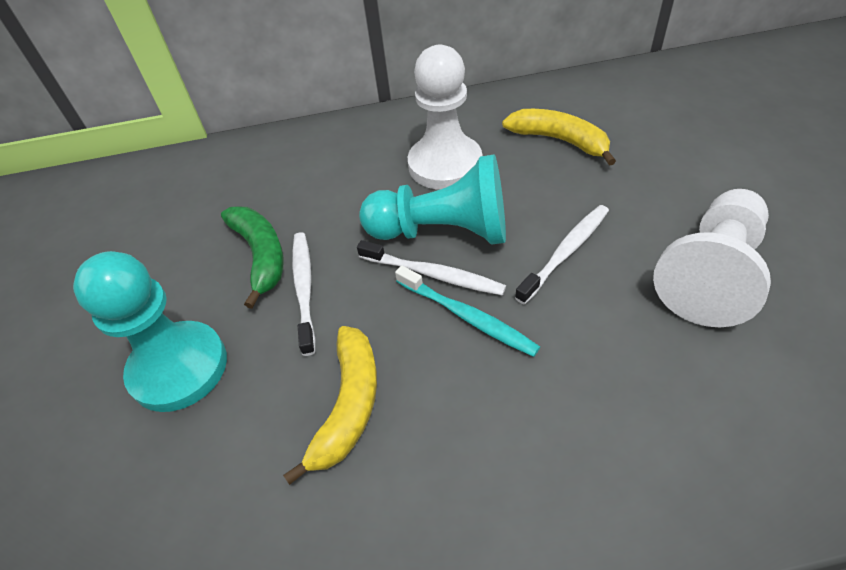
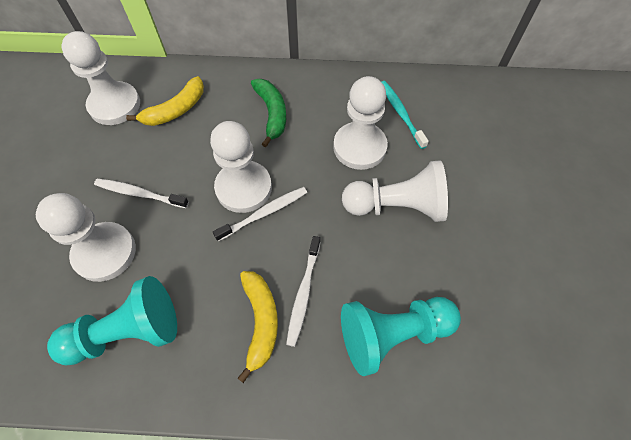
white pawn: [408,45,483,190] [653,189,771,327] = 2 -> [36,193,136,282] [61,31,140,125] [210,121,272,213] [333,76,388,170] [342,160,448,222] = 5

